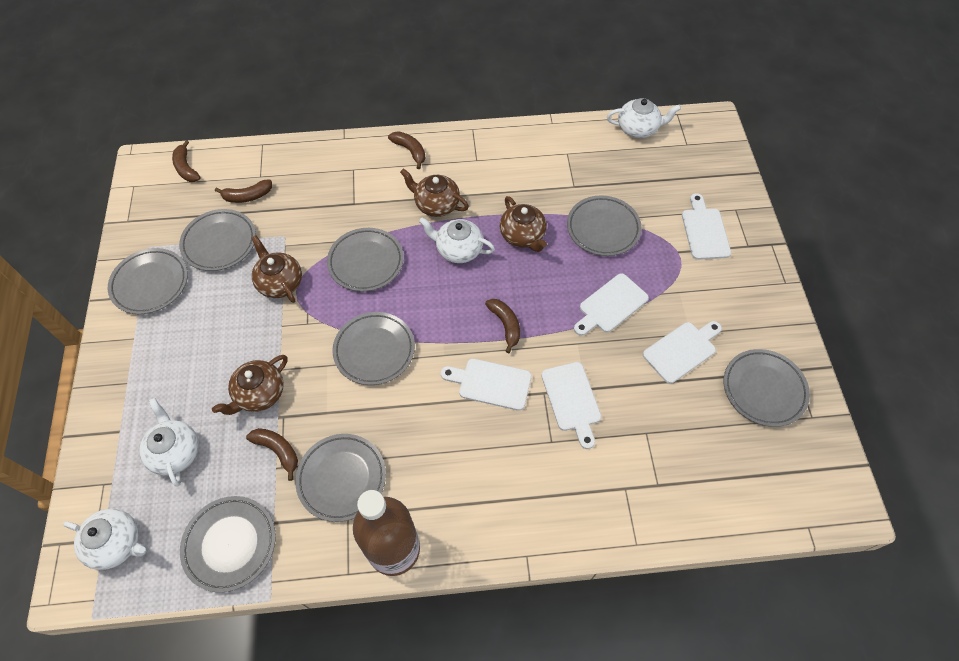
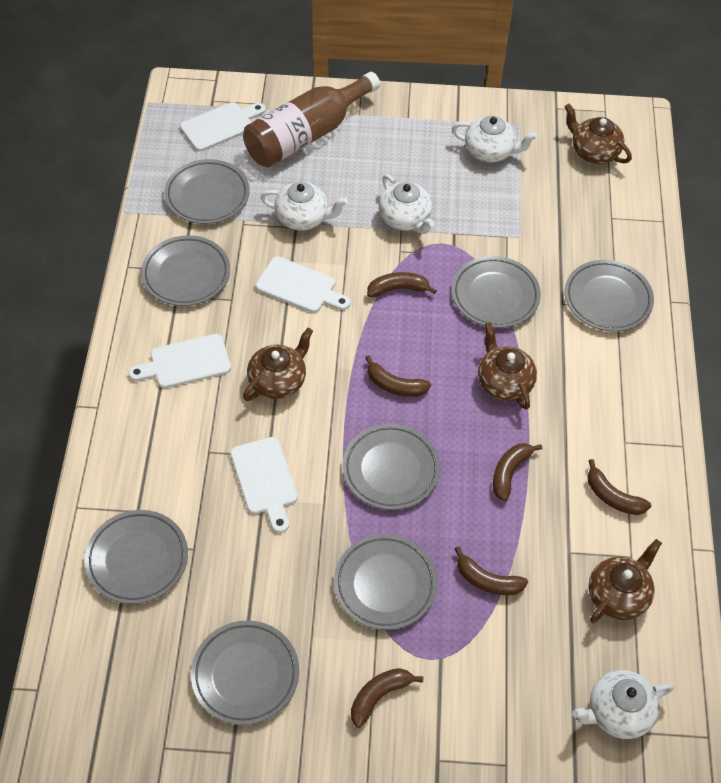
brown banana: [172,140,201,182] [215,179,272,203] [246,428,298,481] [388,131,425,169] [485,299,520,353] = 5 -> [351,668,423,728] [365,355,431,397] [367,272,437,297] [455,546,528,595] [493,443,542,501] [588,459,651,515] = 6
white cutting board: [441,359,531,411] [541,362,601,449] [574,273,649,336] [643,321,722,384] [682,193,731,260] = 5 -> [128,334,231,388] [180,102,266,151] [230,437,298,533] [256,257,350,313] = 4

